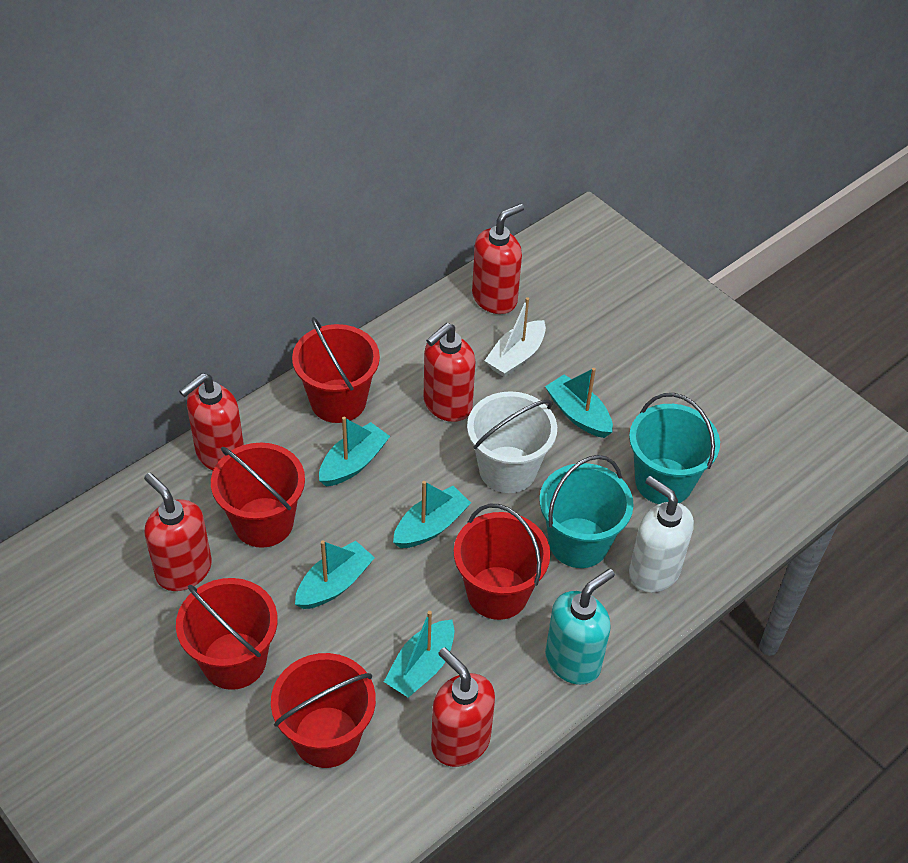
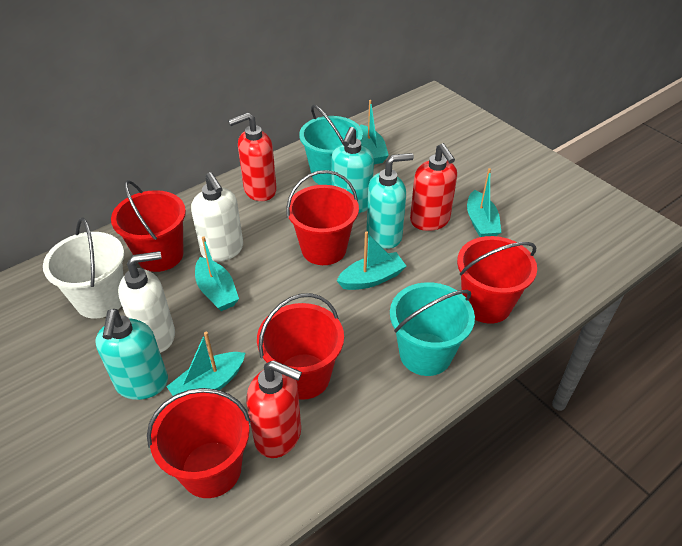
red soap dispenser: [144,473,212,591] [179,373,244,471] [424,323,475,422] [431,647,495,767] [472,203,524,314] = 5 -> [228,112,277,201] [246,360,302,458] [410,143,457,231] = 3
turquoise soap dispenser: [545,569,615,685] = 1 -> [95,309,168,400] [331,127,374,213] [366,153,414,249] = 3
white boat: [484,297,546,377] = 1 -> none = 0
white soap dispenser: [629,476,694,593] = 1 -> [118,251,175,353] [191,172,243,262] = 2

